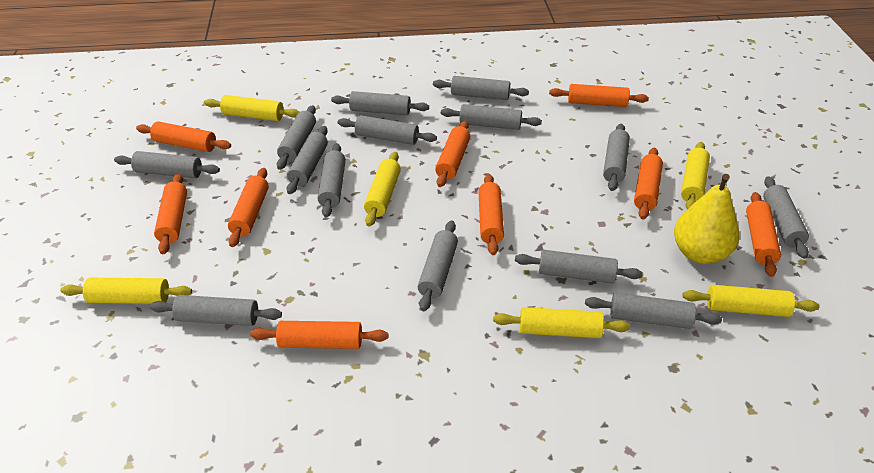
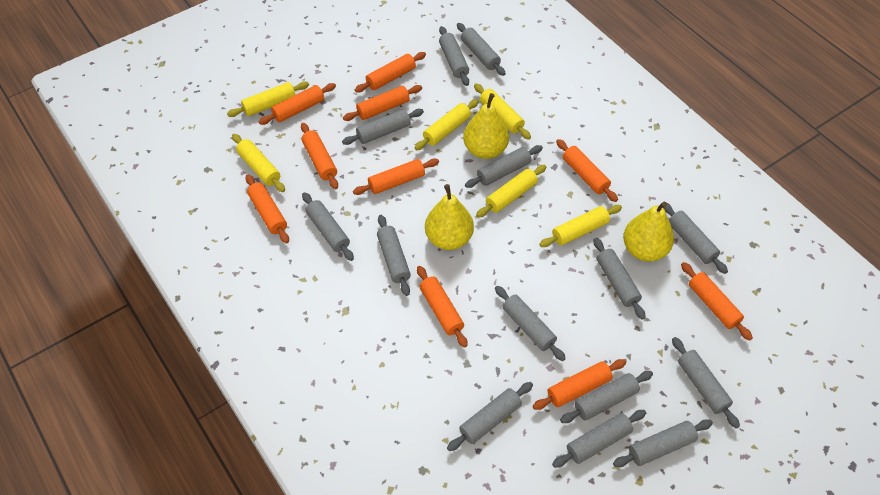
orange rolling pin: [136,121,231,152] [154,173,187,254] [228,168,269,247] [250,321,388,349] [435,121,470,187] [478,174,504,255] [549,84,649,107] [634,148,663,219] [746,192,781,277] = 9 -> [246,174,289,243] [259,83,336,125] [301,123,338,189] [343,85,422,121] [353,158,439,195] [355,52,426,92] [417,266,468,348] [533,359,626,410] [556,139,618,202] [681,262,753,341] = 10
yellow pear: [674,174,739,264] = 1 -> [425,184,474,250] [463,93,509,159] [623,202,674,262] = 3

